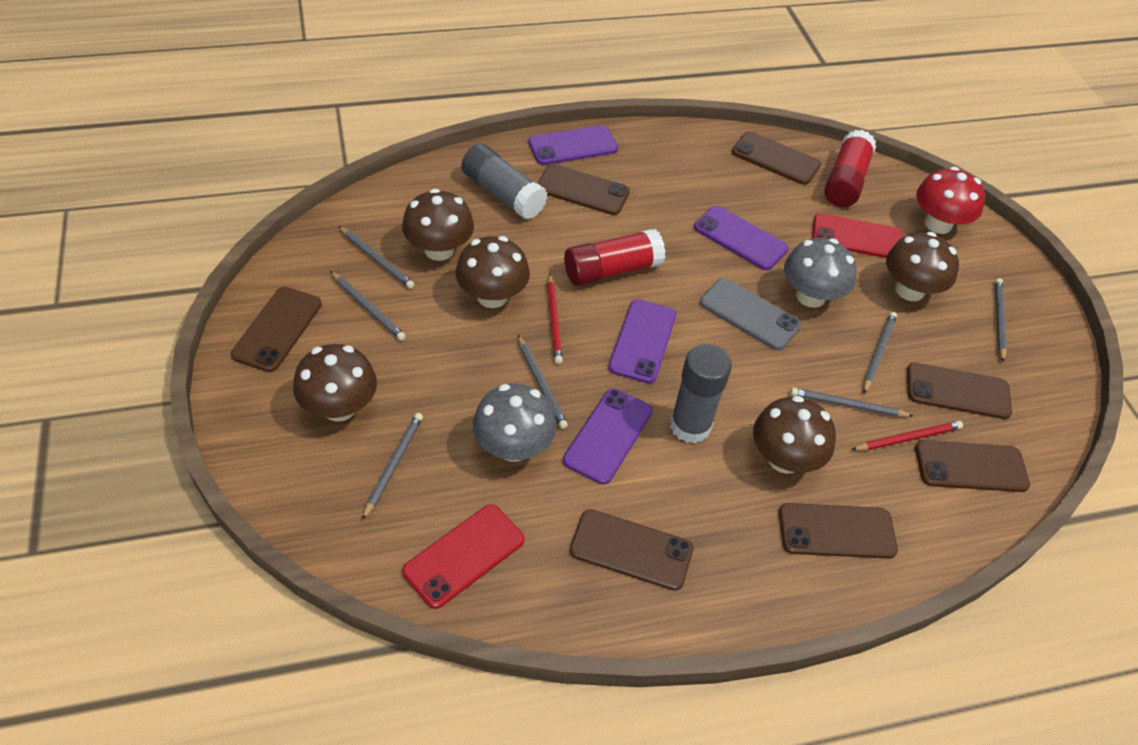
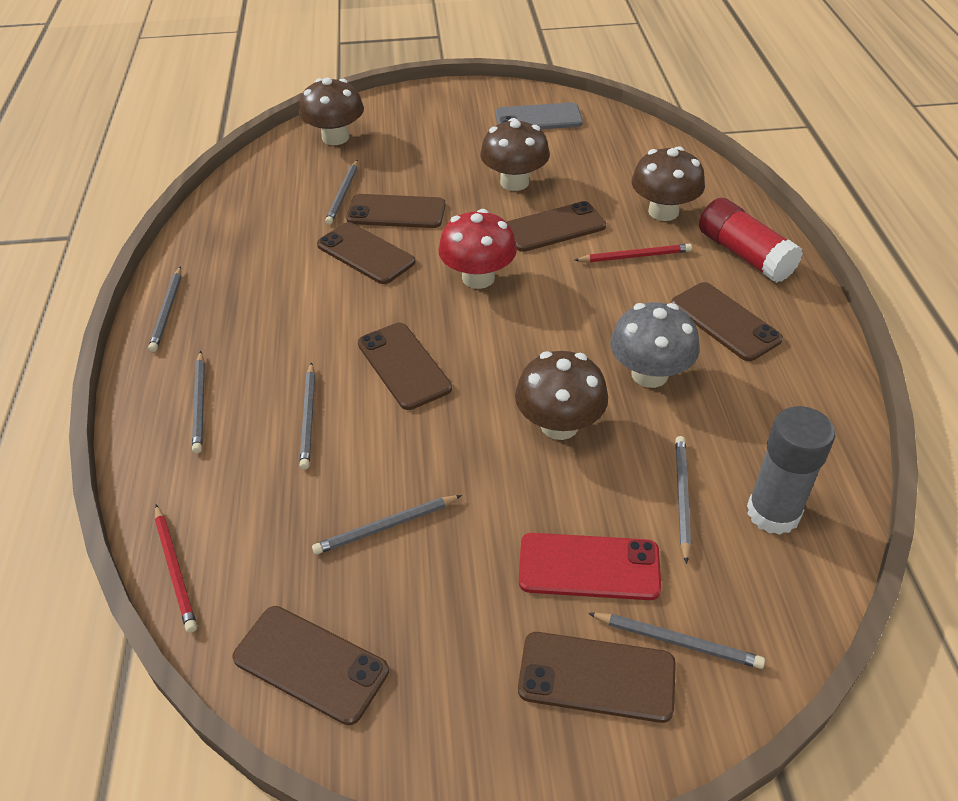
brown mushroom: [293,344,377,422] [402,189,474,261] [456,236,530,308] [753,395,836,474] [886,232,959,301] = 5 -> [299,78,364,145] [480,118,550,191] [515,351,608,440] [632,146,705,221] = 4
grey glue stick: [461,144,547,220] [670,344,732,443] = 2 -> [747,406,835,535] = 1
grey mushroom: [473,384,556,462] [784,238,857,308] = 2 -> [611,302,700,388] = 1
purple phone: [528,125,618,165] [563,388,653,484] [608,299,676,384] [694,205,789,270] = 4 -> none = 0
red glue stick: [564,229,665,286] [824,130,876,207] = 2 -> [699,198,803,283] = 1
red phone: [402,504,525,609] [812,213,903,258] = 2 -> [519,533,661,600] = 1

